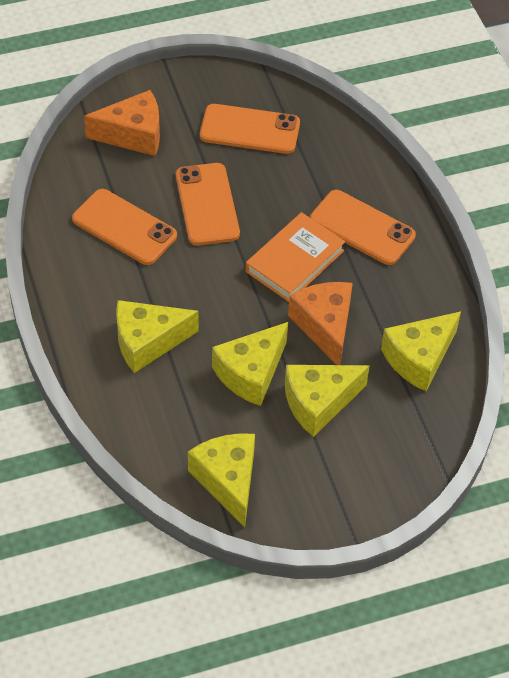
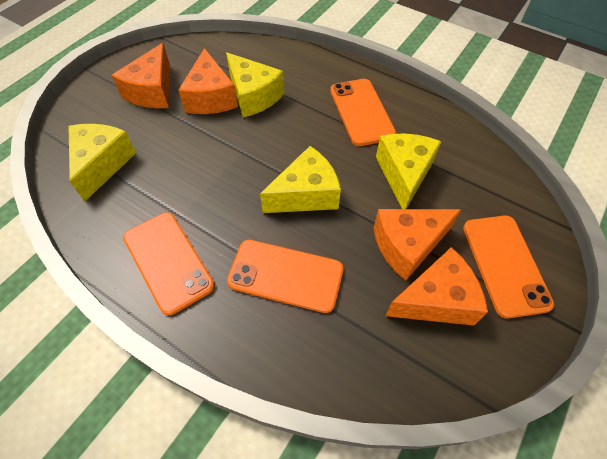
orange book: [245,212,345,302] = 1 -> none = 0
orange cheese: [84,90,160,156] [288,282,353,365] = 2 -> [111,43,170,108] [178,48,238,114] [373,209,462,281] [385,247,488,326] = 4
yellow cheese: [116,300,198,373] [188,433,255,527] [212,322,288,406] [285,365,370,437] [381,311,461,392] = 5 -> [68,124,136,201] [226,52,284,118] [260,146,341,213] [376,133,442,209] = 4

